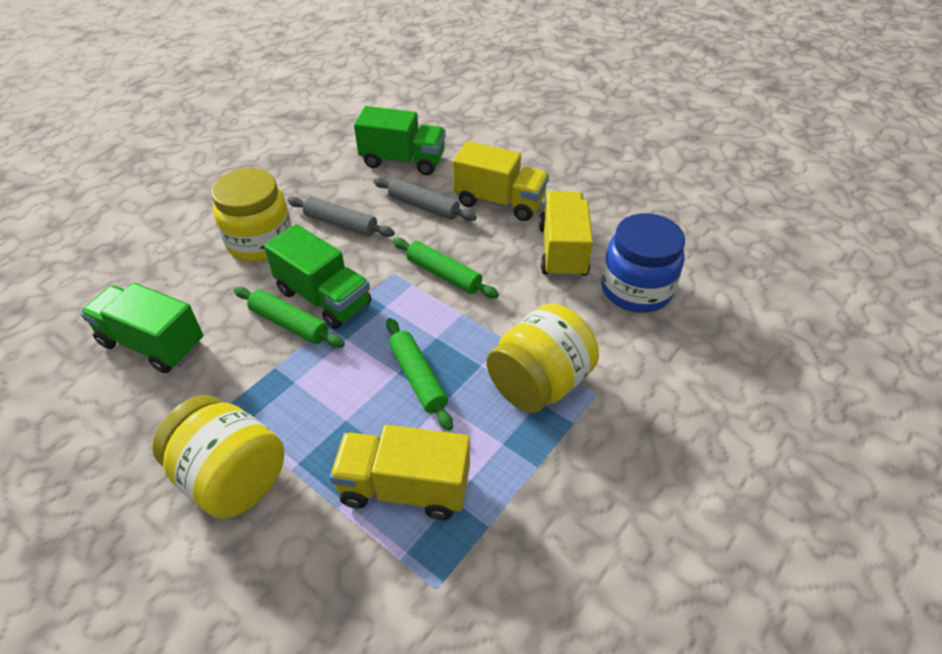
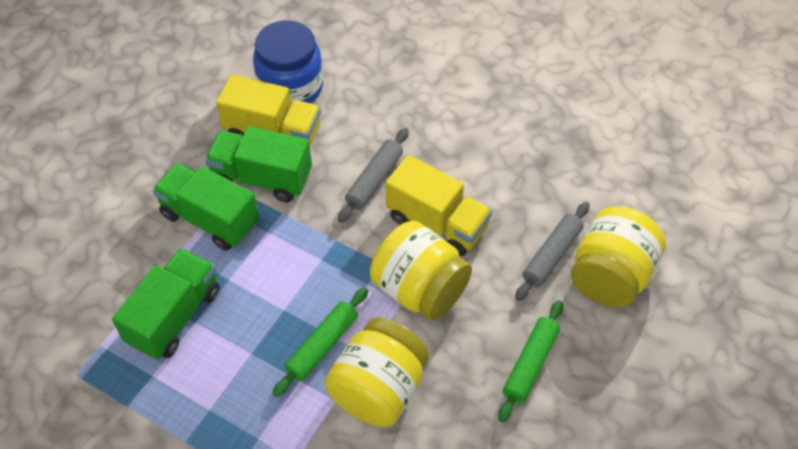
green rolling pin: [234,287,345,348] [386,318,453,431] [393,238,499,298] = 3 -> [272,287,368,397] [498,300,563,422] = 2
yellow truck: [330,425,470,520] [453,141,549,221] [539,191,593,278] = 3 -> [216,74,321,146] [385,155,492,257] = 2

